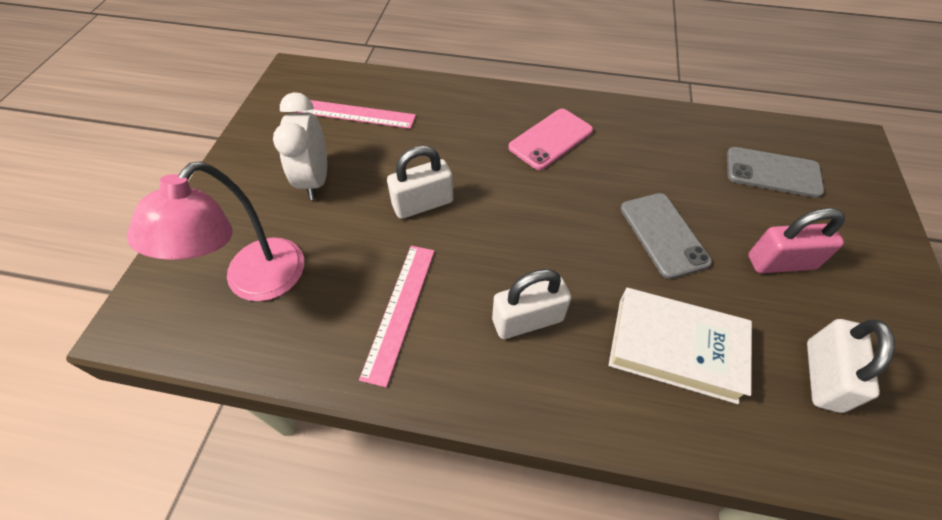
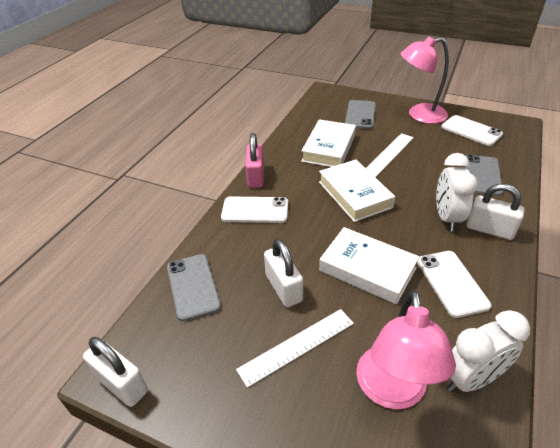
grey phone: [621,193,712,279] [727,147,824,198] = 2 -> [167,254,221,322] [345,100,376,129] [464,154,503,196] = 3
pink lamp: [127,162,304,301] = 1 -> [356,290,456,409] [401,36,449,124] = 2
pink phone: [508,109,593,170] = 1 -> none = 0
pink ruler: [298,100,416,129] [359,246,435,387] = 2 -> none = 0
white book: [608,288,752,404] = 1 -> [301,119,356,167] [319,159,395,222] [319,227,420,304] = 3
white clock: [273,92,327,200] = 1 -> [436,153,478,231] [447,310,530,392] = 2
white phone: none = 0 -> [221,196,288,223] [417,251,492,318] [441,115,503,146] = 3
white ruler: none = 0 -> [236,309,354,388] [366,133,414,177] = 2

